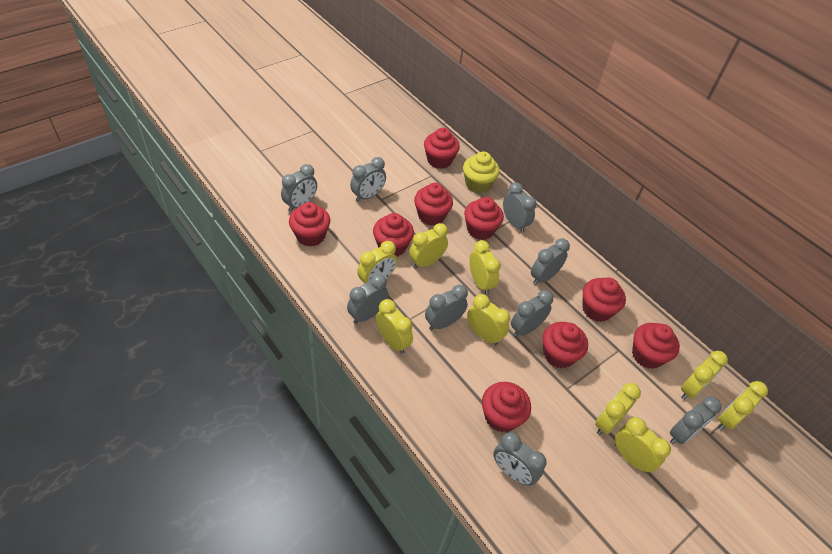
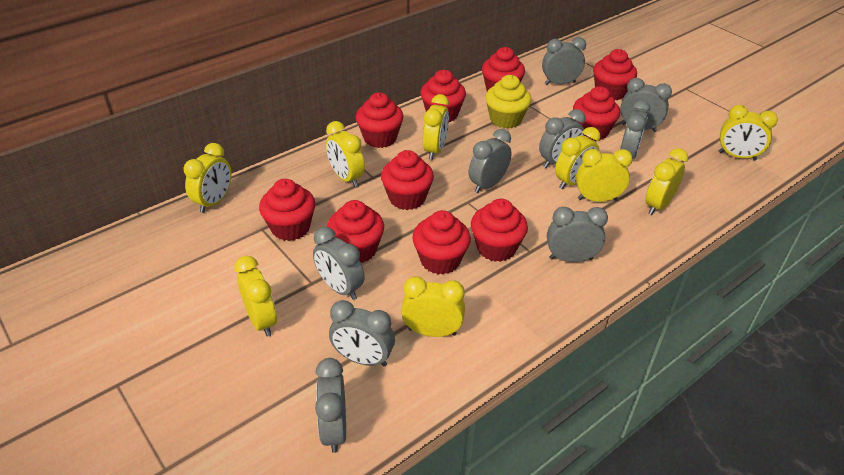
red cupcake: [289,202,330,247] [373,213,414,256] [414,183,453,226] [424,128,460,169] [464,197,504,240] [482,382,531,432] [543,322,588,368] [582,278,626,322] [632,323,680,369] = 9 -> [259,179,315,241] [327,200,384,263] [356,92,404,148] [381,150,434,210] [412,210,471,274] [420,70,466,122] [471,199,528,262] [482,47,525,91] [573,86,620,141] [593,49,637,100] = 10

